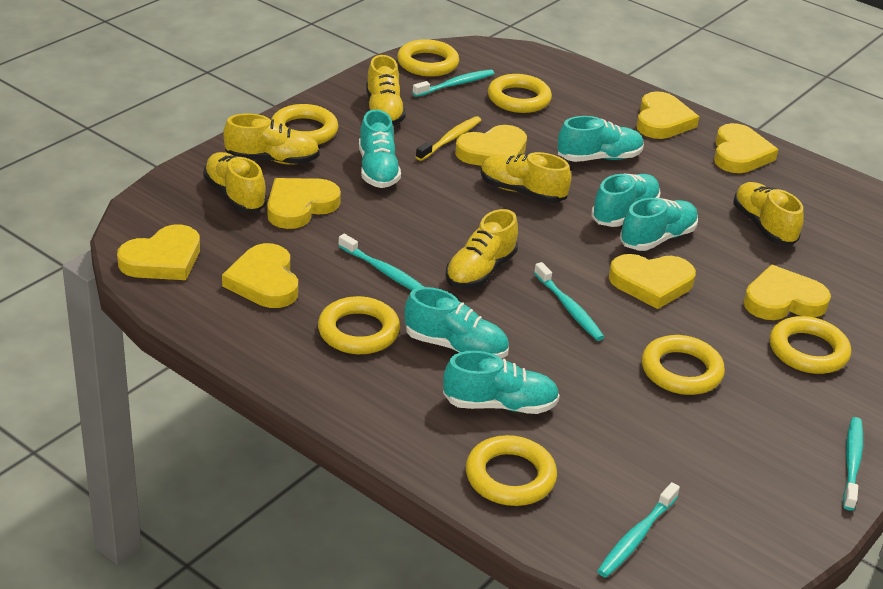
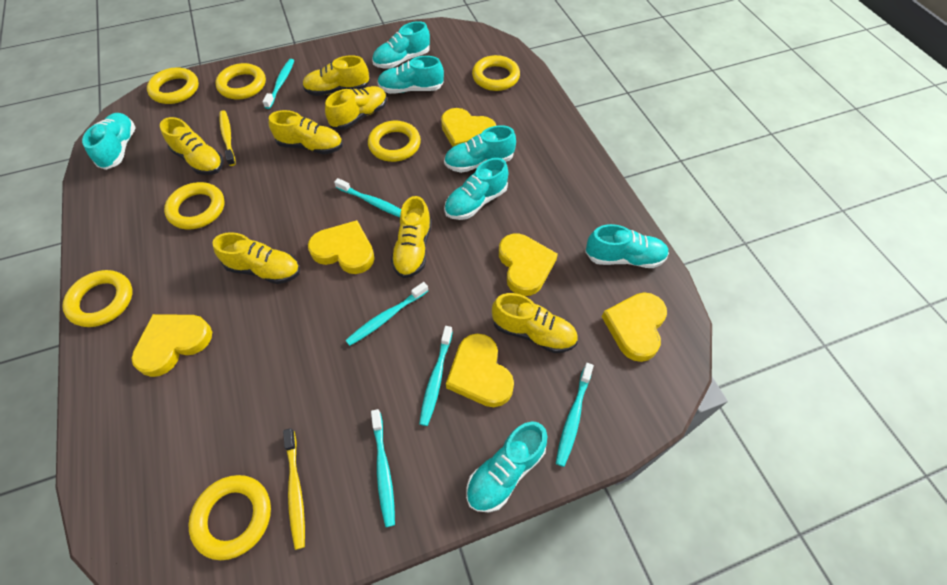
turquoise shoe: [359,109,401,188] [404,287,509,359] [443,351,560,414] [558,116,644,162] [591,173,661,227] [620,198,698,251] = 6 -> [82,113,136,170] [372,21,430,69] [377,56,444,94] [444,125,516,173] [444,158,508,220] [466,421,547,512] [585,224,669,268] = 7
turquoise toothbrush: [338,234,424,290] [412,69,494,97] [534,262,604,341] [597,482,680,578] [843,417,863,511] = 5 -> [263,59,294,109] [334,178,401,217] [345,282,428,346] [371,409,395,527] [419,326,453,426] [556,363,594,467] = 6
yellow heart: [117,225,200,280] [222,243,298,308] [267,178,341,229] [455,125,527,166] [609,254,696,309] [636,91,699,139] [714,123,779,173] [744,265,831,320] = 8 -> [131,314,212,377] [308,220,375,274] [441,108,496,147] [446,334,514,407] [499,234,558,296] [602,292,667,362] = 6
yellow shoe: [203,152,267,212] [223,114,320,165] [366,55,406,125] [445,209,518,288] [481,152,571,203] [733,182,804,245] = 6 -> [160,117,224,175] [212,232,300,284] [269,110,343,154] [302,55,370,96] [325,86,387,130] [391,196,432,278] [492,293,578,353] = 7
yellow toothbrush: [416,116,481,161] = 1 -> [219,110,236,166] [283,428,305,550] = 2

